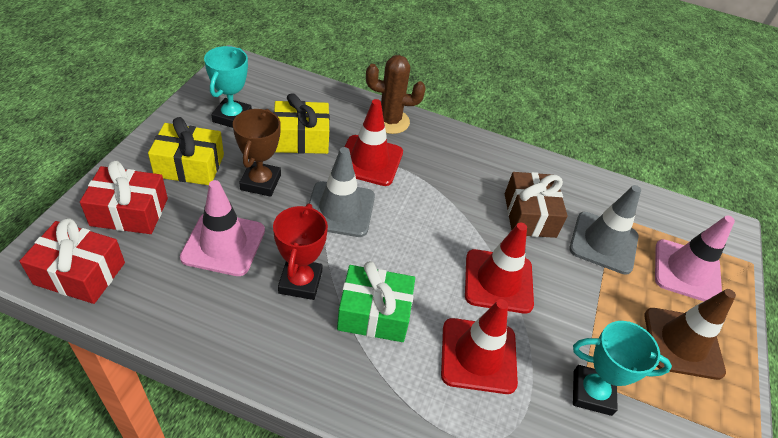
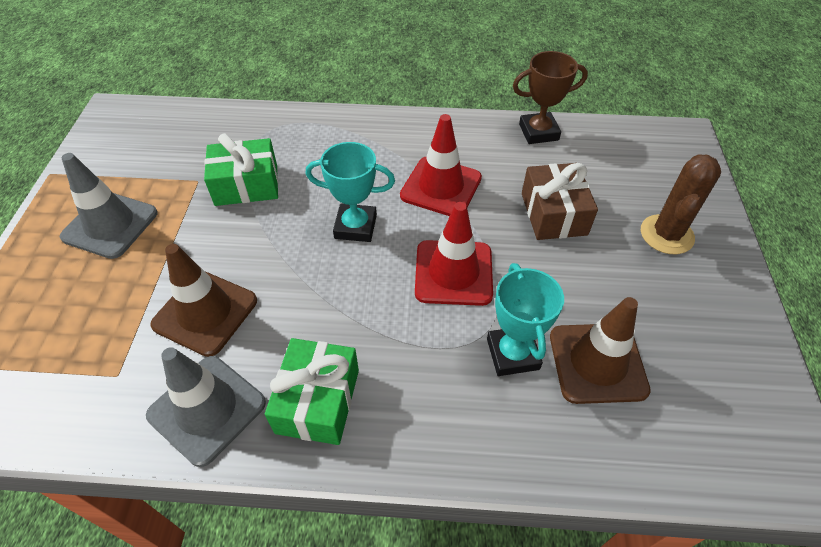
brown traffic cone: [645,289,736,380] = 1 -> [150,244,257,357] [550,297,651,404] = 2
green gift: [337,261,415,342] = 1 -> [204,133,278,206] [265,338,359,445] = 2
pink traffic cone: [180,180,265,276] [655,215,735,302] = 2 -> none = 0
red gift: [20,218,125,304] [80,161,168,234] = 2 -> none = 0
red traffic cone: [344,99,403,186] [441,299,518,394] [465,222,534,314] = 3 -> [400,114,482,216] [415,202,493,306] = 2
red trophy: [273,204,328,300] = 1 -> none = 0
yellow gift: [148,117,224,185] [274,93,330,154] = 2 -> none = 0

